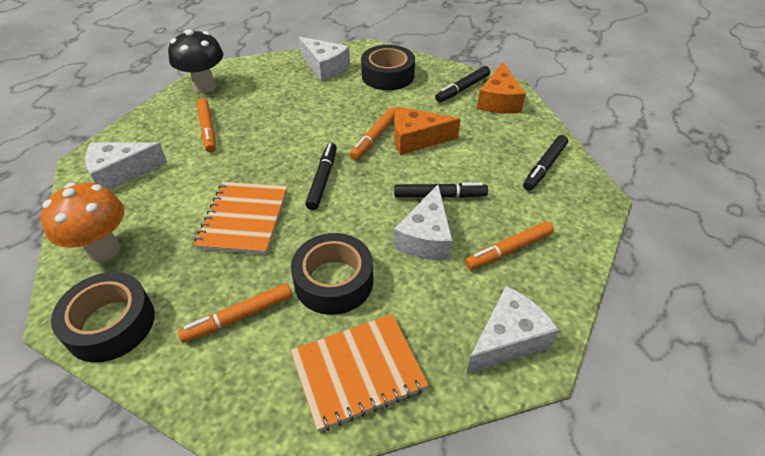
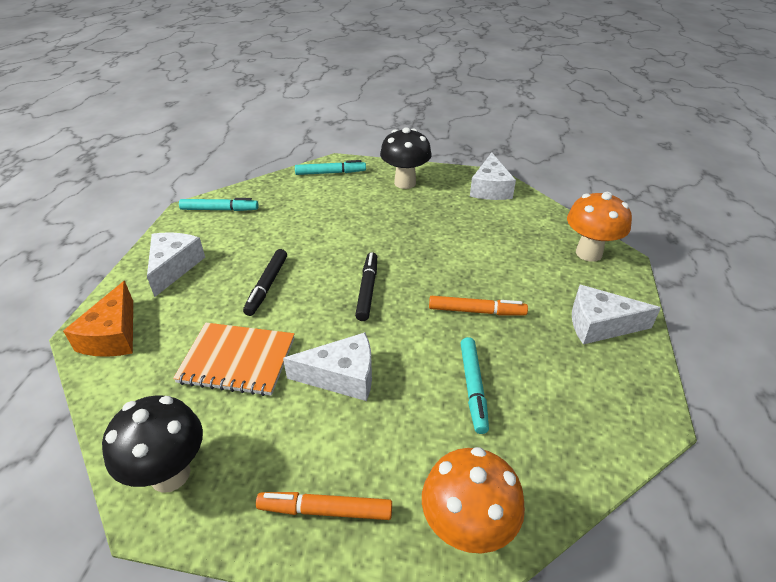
black marker: [305,143,337,210] [394,183,488,198] [435,66,490,102] [523,135,568,190] = 4 -> [243,249,287,316] [355,252,377,321] = 2
black mushroom: [168,29,223,93] = 1 -> [102,396,203,493] [380,127,432,189] = 2
black tape: [51,272,155,362] [291,233,373,315] [361,45,415,90] = 3 -> none = 0
orange cheese: [394,107,461,155] [477,62,526,114] = 2 -> [63,281,133,357] = 1
orange marker: [178,283,292,343] [197,98,216,152] [350,107,396,160] [465,221,554,270] = 4 -> [256,492,392,520] [429,296,528,316] = 2
orange mushroom: [41,182,124,262] = 1 -> [422,447,525,554] [567,192,632,262] = 2
orange notebook: [194,182,287,255] [291,314,429,432] = 2 -> [173,323,295,396] = 1
turquoise marker: none = 0 -> [179,198,258,211] [295,160,366,175] [460,337,489,434] = 3

